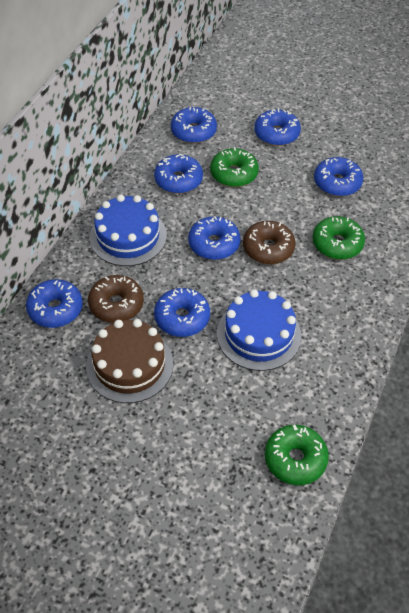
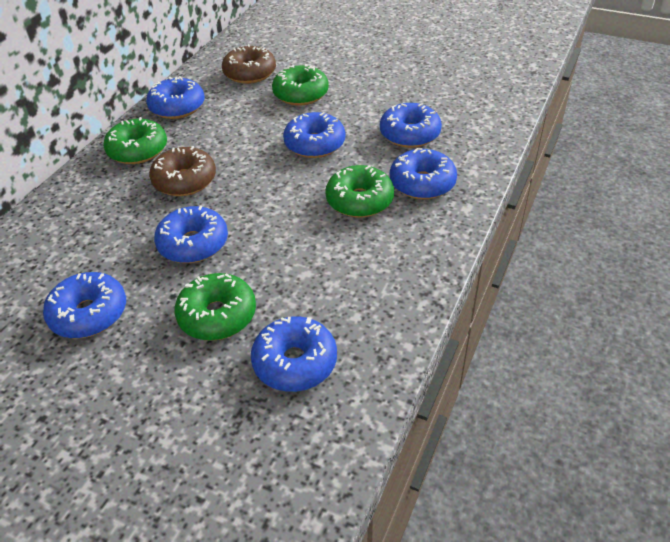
blue cake: [90,195,167,266] [217,289,301,371] = 2 -> none = 0
brown cake: [86,319,173,403] = 1 -> none = 0
green donut: [210,147,259,187] [265,425,329,485] [312,216,365,260] = 3 -> [103,117,167,164] [174,273,256,341] [272,64,329,106] [325,165,394,218] = 4

